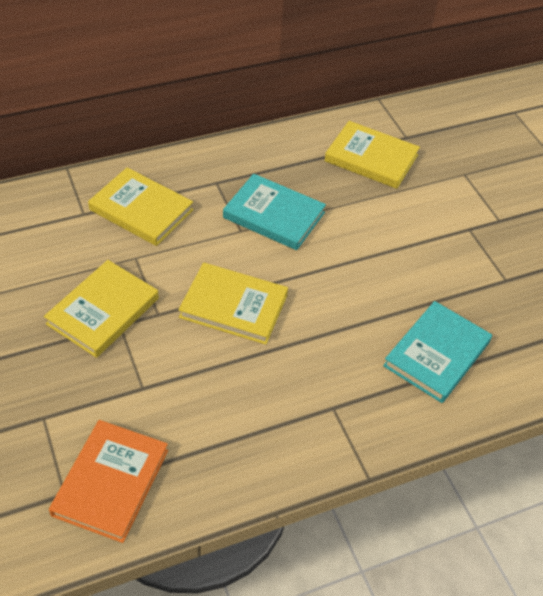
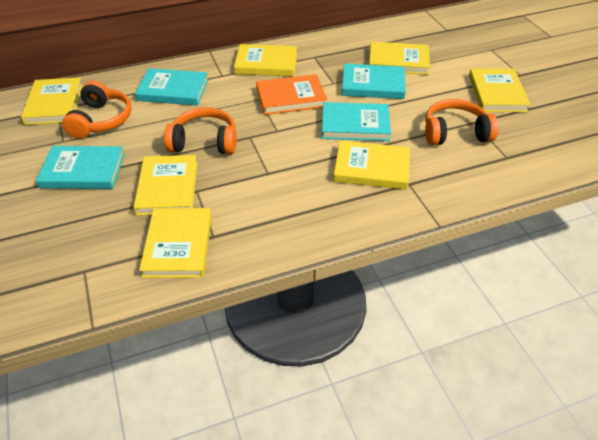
orange headphones: none = 0 -> [62,81,132,139] [164,107,236,154] [425,99,498,145] = 3
turquoise book: [223,174,326,250] [383,301,492,403] = 2 -> [36,146,125,189] [135,68,209,105] [322,102,391,141] [342,64,406,99] = 4
yellow book: [44,260,159,358] [88,167,193,246] [178,262,288,345] [325,121,420,189] = 4 -> [21,77,83,125] [133,155,197,216] [139,208,212,278] [234,44,297,77] [334,140,410,190] [369,41,430,75] [469,69,531,112] = 7

